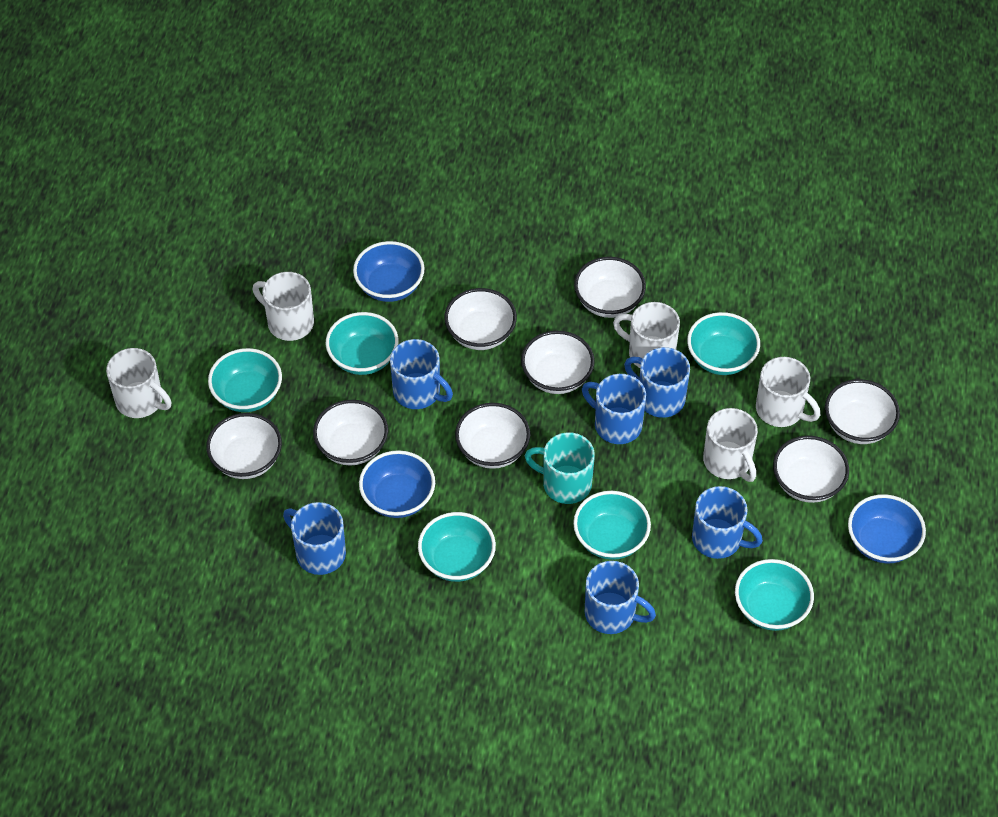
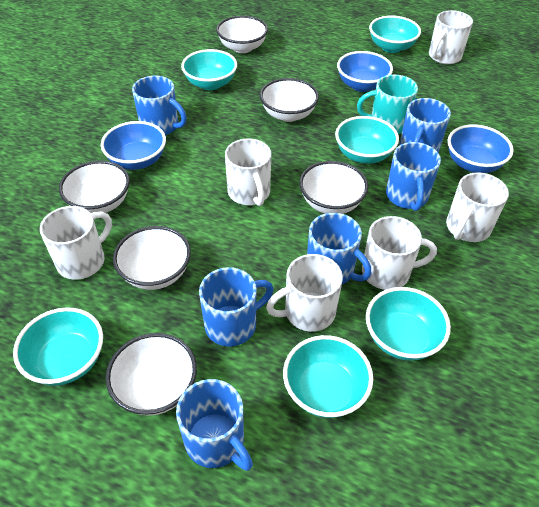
white bowl: [206,413,282,479] [313,400,388,466] [444,288,517,350] [455,403,530,469] [521,331,595,394] [574,257,646,318] [773,436,849,503] [825,379,900,444] = 8 -> [59,161,130,213] [106,333,197,416] [113,226,191,290] [216,16,268,53] [260,78,319,122] [299,161,368,214] = 6
white mug: [106,348,172,418] [253,272,314,341] [613,302,680,368] [703,408,758,482] [756,357,820,427] = 5 -> [40,206,112,280] [225,139,271,206] [266,254,343,332] [362,216,437,290] [429,10,473,64] [446,172,509,242] = 6

